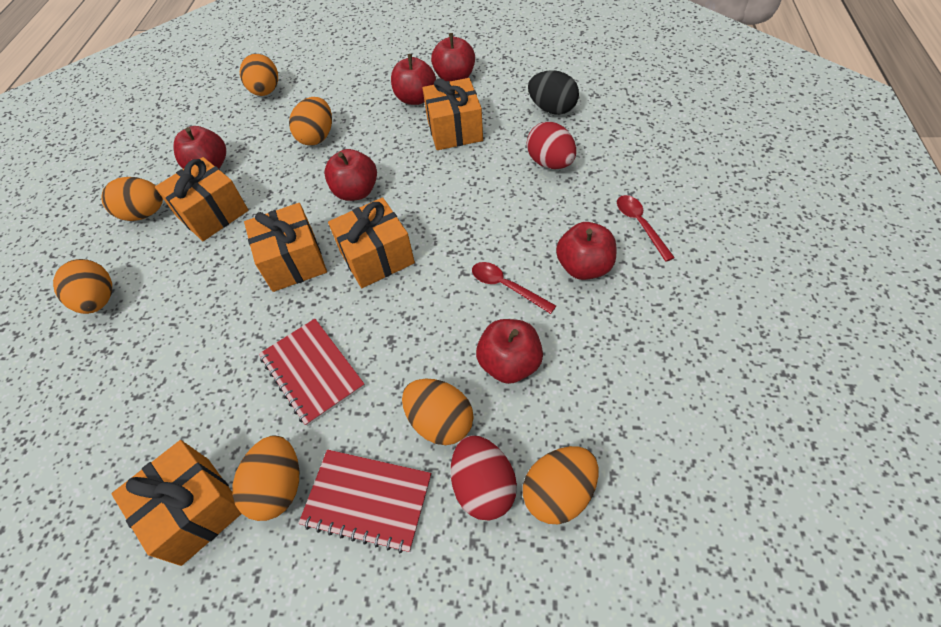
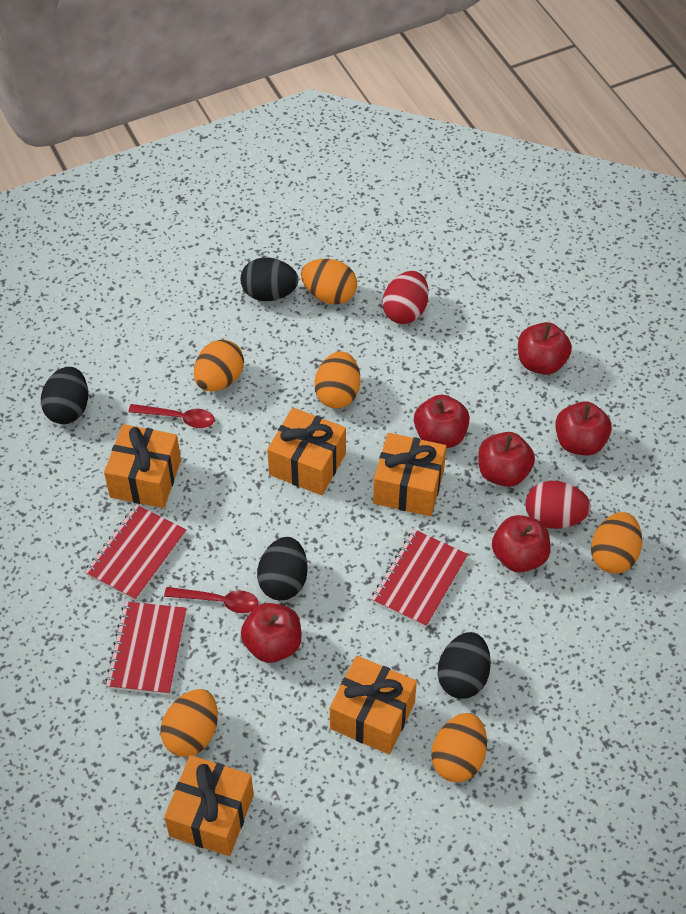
black egg: [528,70,579,115] = 1 -> [41,367,88,424] [241,258,298,301] [257,537,307,600] [437,632,491,699] = 4
orange egg: [53,259,112,314] [101,177,163,221] [232,436,299,521] [240,54,278,96] [289,97,332,145] [402,379,473,445] [523,446,599,524] = 7 -> [161,689,218,757] [194,340,244,391] [301,259,357,305] [314,351,360,409] [431,713,487,782] [591,512,642,574] = 6
red notebook: [259,319,365,426] [298,449,431,554] = 2 -> [85,504,186,601] [105,601,187,695] [371,529,468,627] = 3

